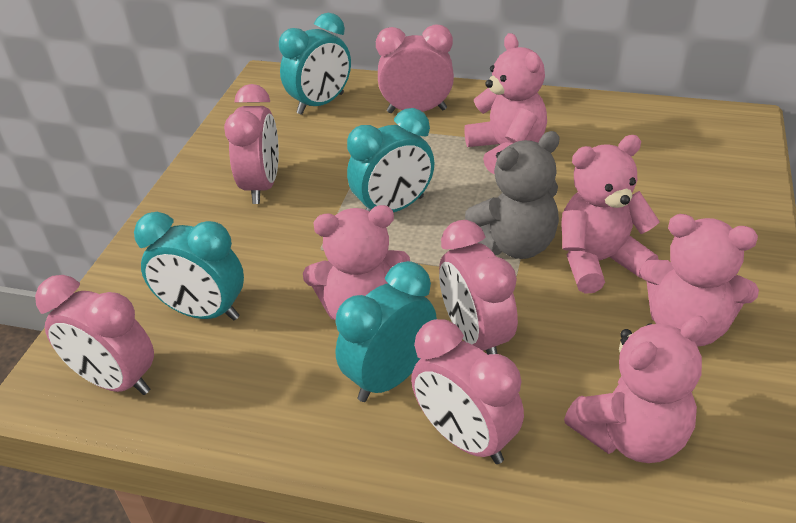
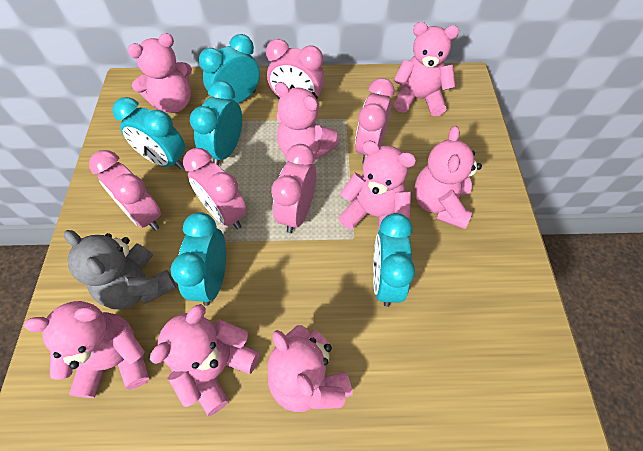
pink teddy bear: [303,205,410,321] [464,33,547,174] [561,135,660,294] [564,316,707,463] [640,214,759,347] = 5 -> [24,301,149,398] [127,33,192,113] [150,304,259,416] [268,325,353,412] [275,82,339,159] [338,140,416,232] [394,22,459,116] [414,126,482,229] = 8
turquoise clock: [134,212,244,321] [279,13,351,115] [335,261,437,402] [347,108,434,212] = 4 -> [113,97,185,169] [171,212,226,306] [190,81,242,166] [199,34,260,103] [373,213,415,307] = 5

